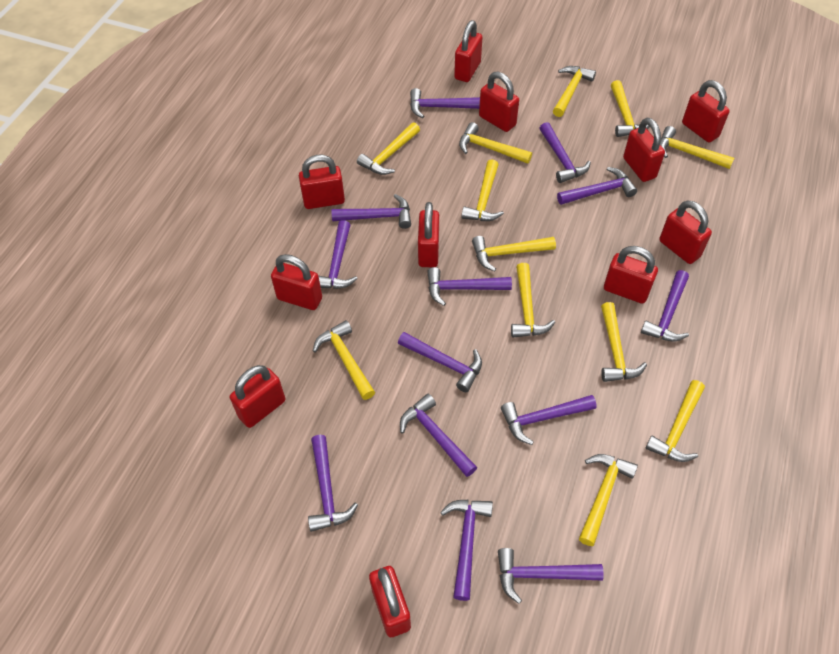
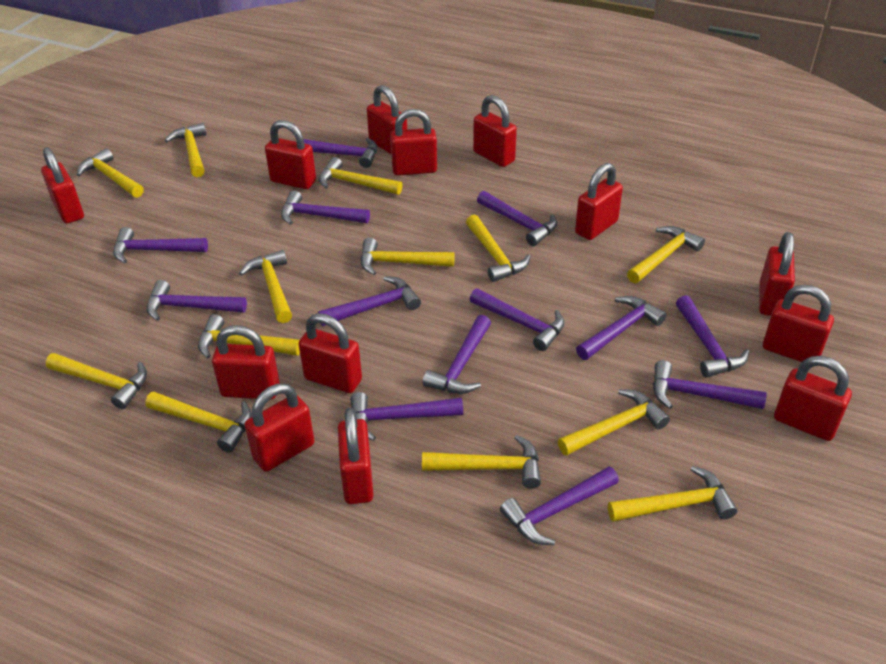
red padlock: [230,365,285,428] [271,254,322,310] [299,155,345,209] [369,566,411,637] [418,202,439,267] [454,20,482,82] [479,72,519,132] [604,246,658,304] [623,118,665,182] [659,200,712,264] [682,80,730,142] = 11 -> [41,147,84,224] [212,325,280,399] [245,384,314,472] [265,120,316,189] [299,313,362,393] [338,407,374,504] [367,85,407,154] [390,109,437,176] [473,95,517,167] [575,163,623,240] [759,232,795,316] [763,285,834,362] [774,356,852,441] = 13
yellow hammer: [313,320,375,400] [357,122,420,175] [459,122,532,164] [461,159,504,221] [472,236,556,272] [511,263,555,338] [553,66,596,117] [579,454,638,546] [601,302,647,382] [611,80,650,137] [645,380,705,462] [660,126,734,169] = 12 -> [46,353,147,409] [77,148,144,198] [145,392,252,453] [165,123,207,177] [198,314,300,358] [239,250,292,323] [319,157,403,195] [360,238,455,275] [422,435,541,489] [466,215,531,282] [558,389,670,456] [608,466,737,522] [627,226,705,283] = 13

